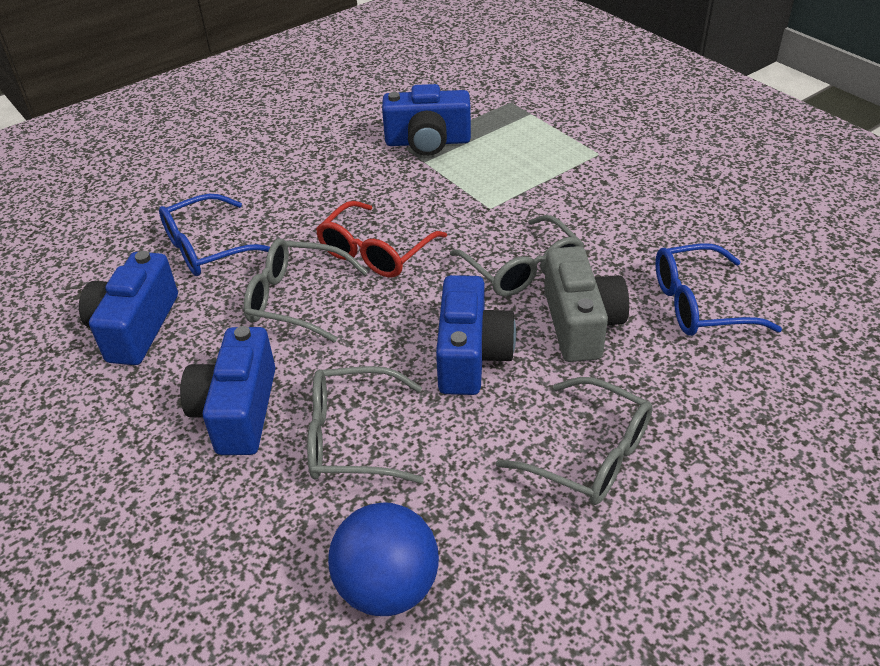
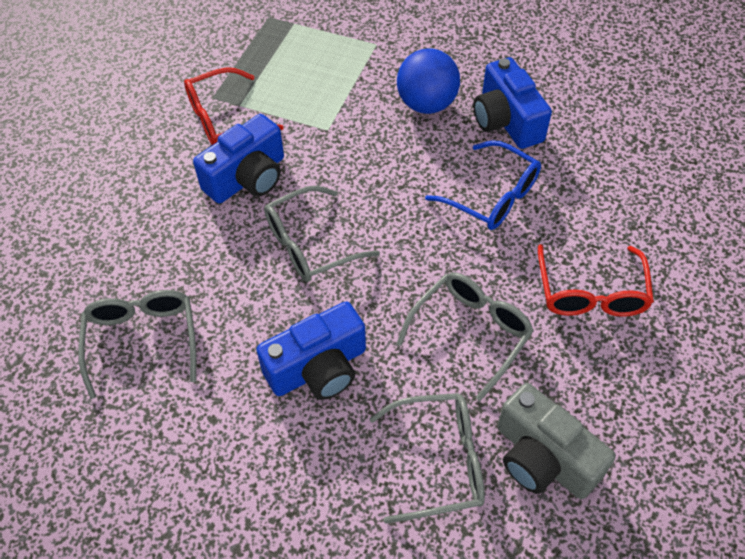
blue camera: [79,251,178,365] [180,326,275,455] [382,84,471,156] [436,275,516,395] = 4 -> [193,114,284,204] [256,302,366,400] [473,57,552,149] = 3
blue glasses: [159,194,270,276] [655,244,782,336] = 2 -> [425,140,541,230] = 1
red glasses: [316,201,447,278] = 1 -> [184,67,284,145] [538,244,654,317] = 2

